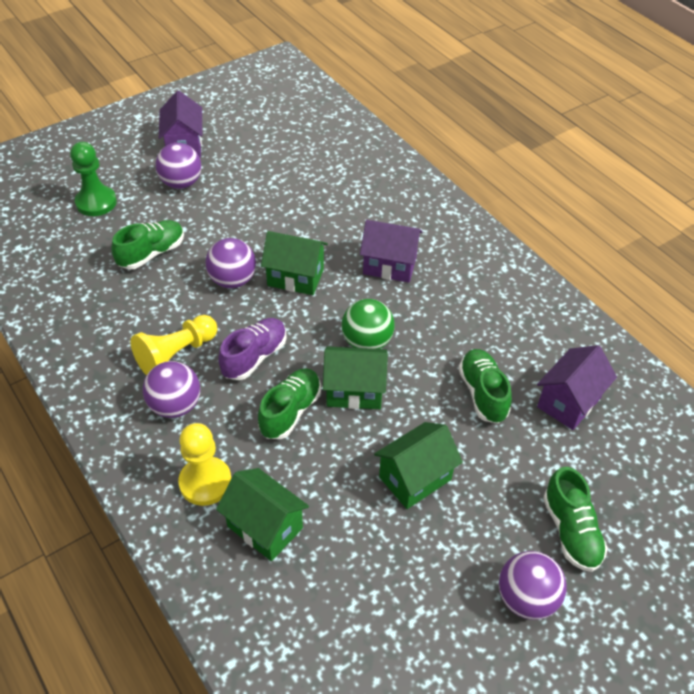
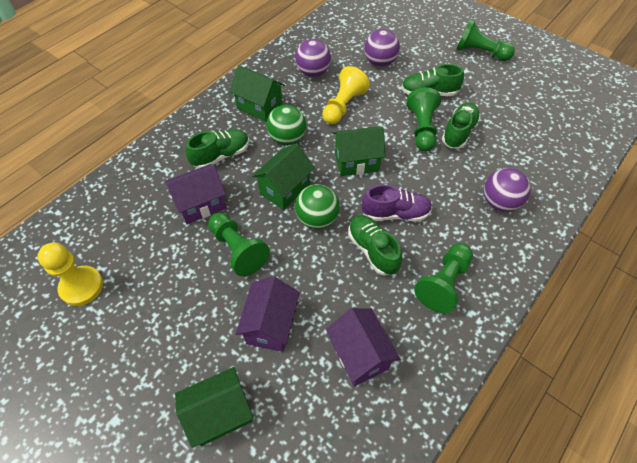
green ball: [341,299,395,349] = 1 -> [266,105,306,145] [295,184,340,229] = 2
green pawn: [70,142,117,216] = 1 -> [208,213,270,276] [407,88,441,151] [414,243,473,313] [456,19,515,61] = 4
purple ball: [143,361,200,418] [156,143,201,189] [205,238,256,288] [499,551,567,620] = 4 -> [295,39,331,77] [364,29,400,67] [484,168,530,212] = 3

